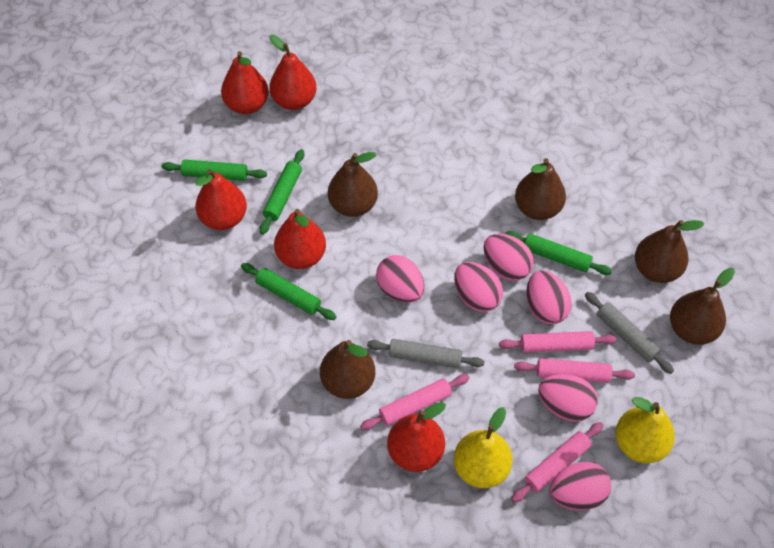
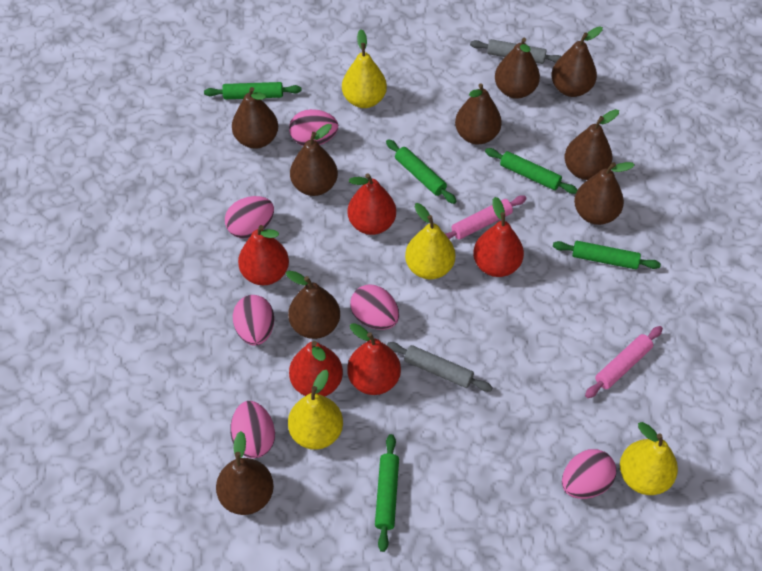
brown pear: [320,340,375,399] [328,152,378,217] [515,158,566,220] [635,220,704,283] [670,268,735,345] = 5 -> [216,431,274,515] [232,87,278,149] [286,271,340,339] [290,124,338,196] [455,83,502,145] [495,38,540,99] [551,26,603,97] [565,109,619,180] [574,162,635,225] = 9
green rolling pin: [162,159,267,181] [241,263,336,320] [260,149,304,234] [505,231,612,275] = 4 -> [204,82,301,99] [375,434,399,552] [386,139,457,204] [485,148,577,194] [553,241,661,269] = 5
pink rolling pin: [360,374,470,430] [499,331,617,353] [511,422,604,503] [514,358,635,383] = 4 -> [445,195,527,240] [585,326,663,398] = 2
yellow pear: [454,407,513,488] [615,397,675,463] = 2 -> [288,370,343,450] [342,29,387,108] [405,203,455,279] [620,422,678,495] = 4

